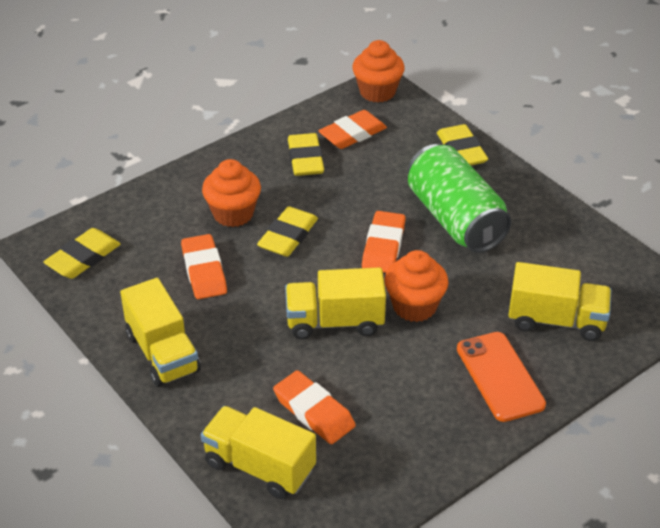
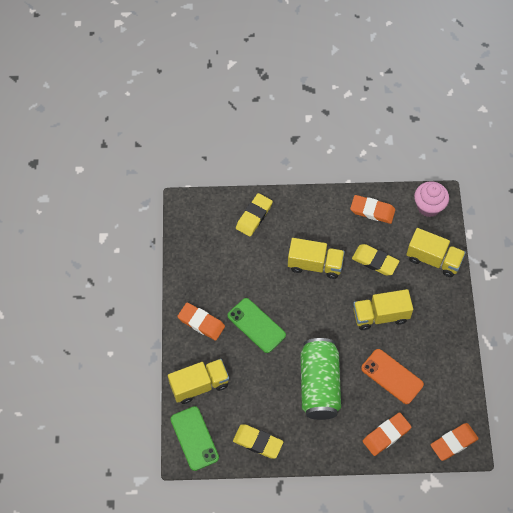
green phone: none = 0 -> [171,406,219,471] [227,298,286,353] = 2
orange cupcake: [202,159,261,227] [352,40,405,102] [385,250,449,322] = 3 -> none = 0
pink cupcake: none = 0 -> [414,181,449,217] = 1
yellow eraser: [43,228,121,279] [257,206,318,257] [288,133,324,176] [437,124,488,165] = 4 -> [233,424,283,459] [236,193,273,237] [352,244,399,275] = 3

